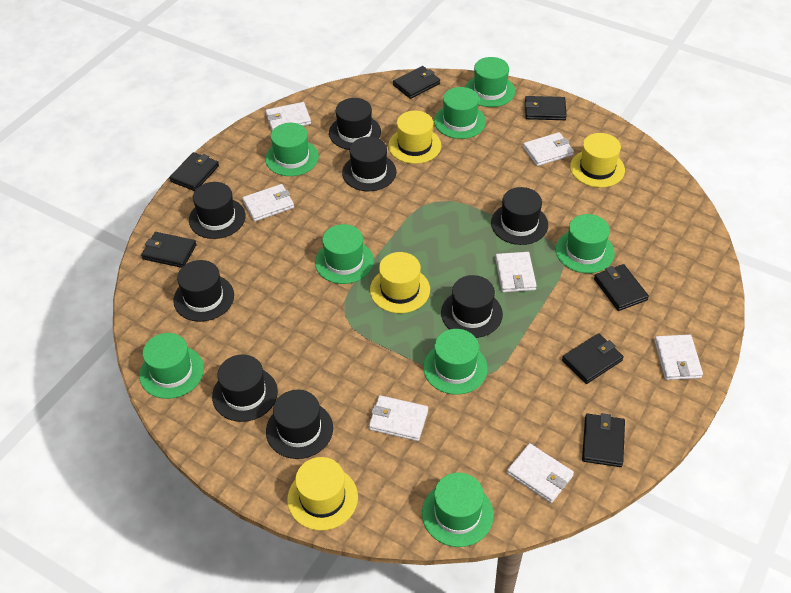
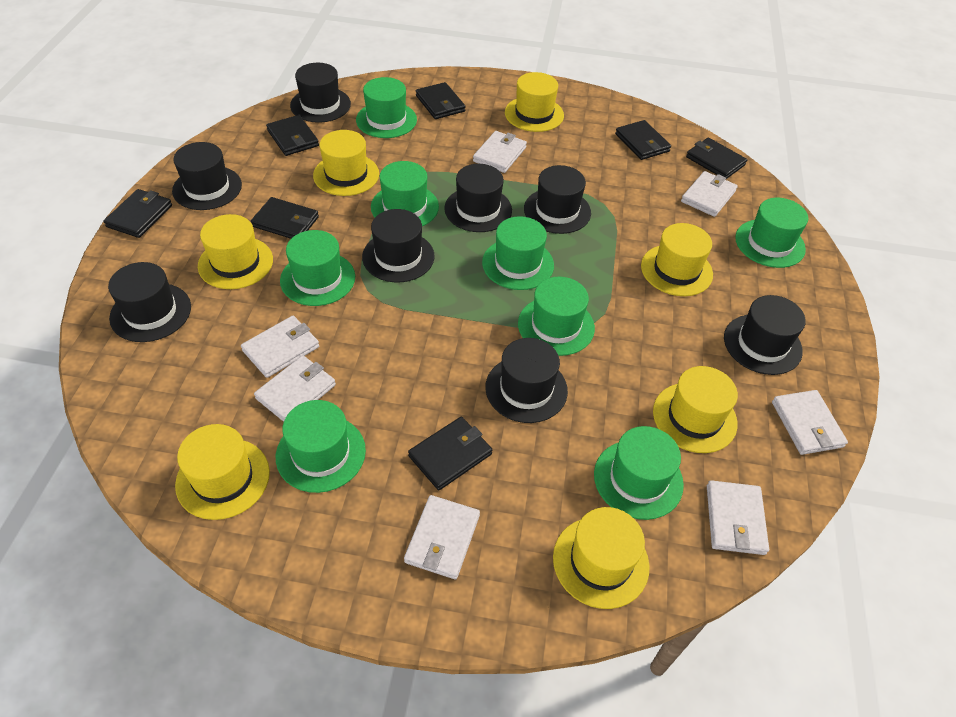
yellow hat: [287,457,358,531] [370,252,430,313] [388,111,441,164] [570,133,625,188] = 4 -> [175,424,270,520] [198,214,273,289] [313,130,379,196] [505,72,564,132] [553,507,650,609] [641,223,713,296] [653,366,738,453] = 7

